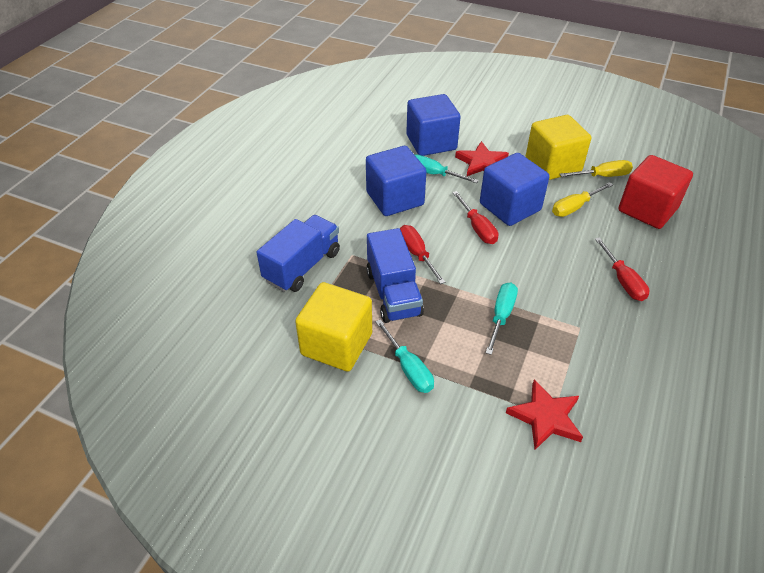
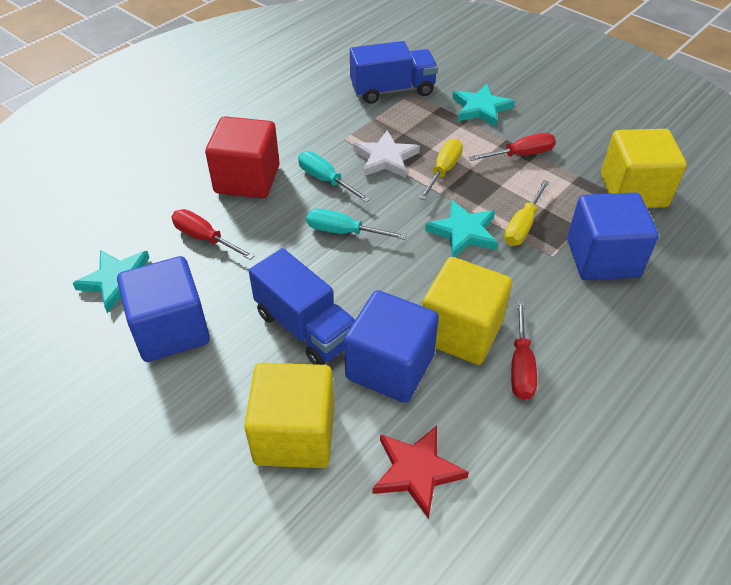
red star: [455,141,509,176] [506,379,583,450] = 2 -> [373,426,469,519] = 1
turquoise screwdriver: [375,319,434,393] [415,155,479,183] [486,283,518,355] = 3 -> [298,151,371,202] [306,208,407,240] = 2
turquoise star: none = 0 -> [73,250,149,313] [425,200,498,257] [452,84,515,127] = 3
white star: none = 0 -> [353,130,420,178] = 1
yellow cube: [295,282,372,371] [526,115,591,180] = 2 -> [244,363,334,468] [422,257,512,365] [601,129,687,208] = 3

